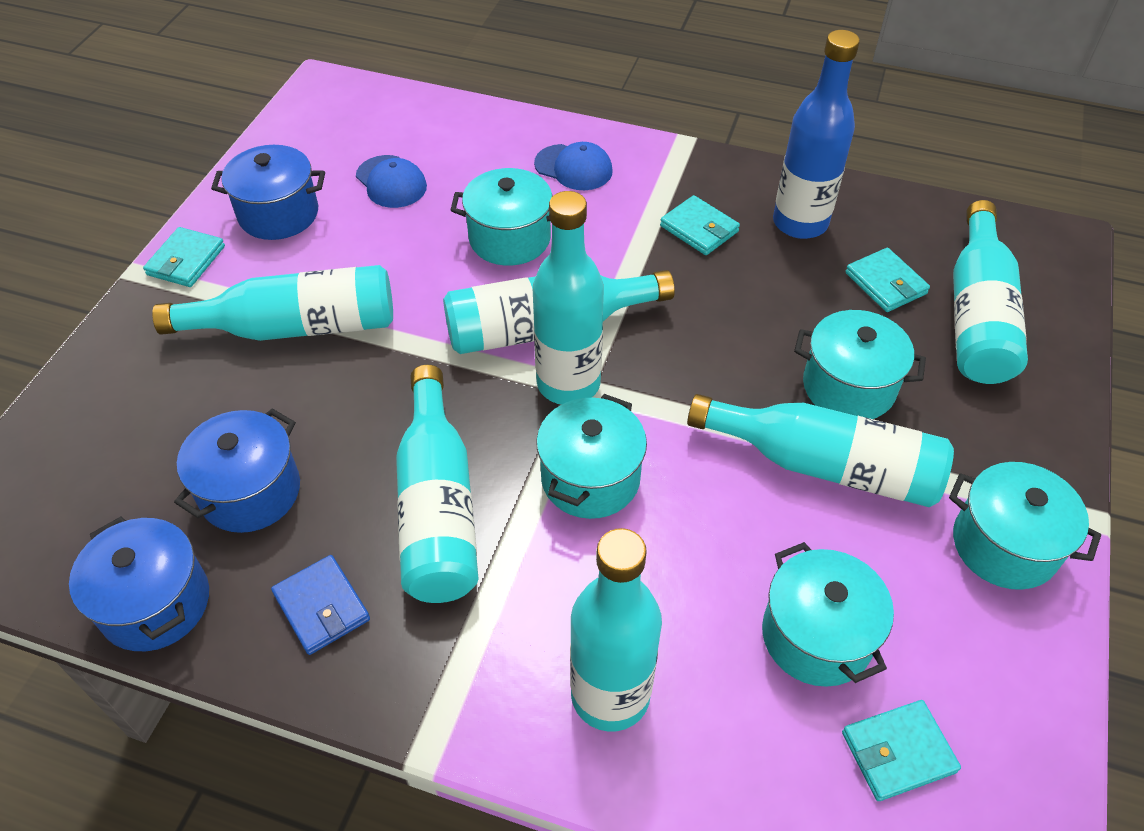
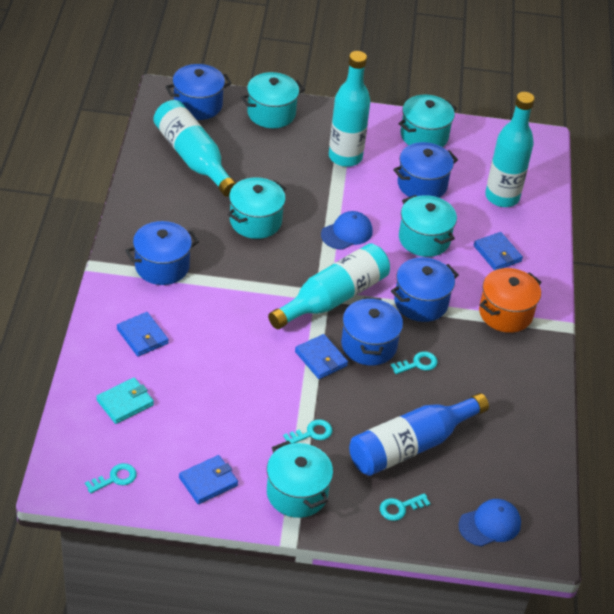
blue pot: [69,517,209,651] [174,408,300,533] [211,145,325,240] = 3 -> [125,221,199,285] [165,64,232,120] [341,297,403,366] [391,257,459,322] [393,142,458,198] = 5
blue wallet: [271,555,370,655] = 1 -> [117,312,169,357] [179,455,238,504] [295,334,348,379] [474,232,523,270] = 4
orange pot: none = 0 -> [479,268,542,333] = 1
turquoise bottle: [152,265,393,341] [396,365,479,603] [443,270,675,354] [533,191,604,405] [570,528,662,732] [687,394,954,507] [953,200,1028,384] = 7 -> [154,100,236,197] [268,243,390,329] [329,51,371,167] [485,92,535,207] = 4
turquoise key: none = 0 -> [85,463,137,494] [283,419,332,444] [380,493,431,521] [391,351,438,374] = 4
turquoise wallet: [143,227,225,287] [660,195,740,255] [842,700,961,801] [845,248,930,312] = 4 -> [96,378,154,424] = 1

